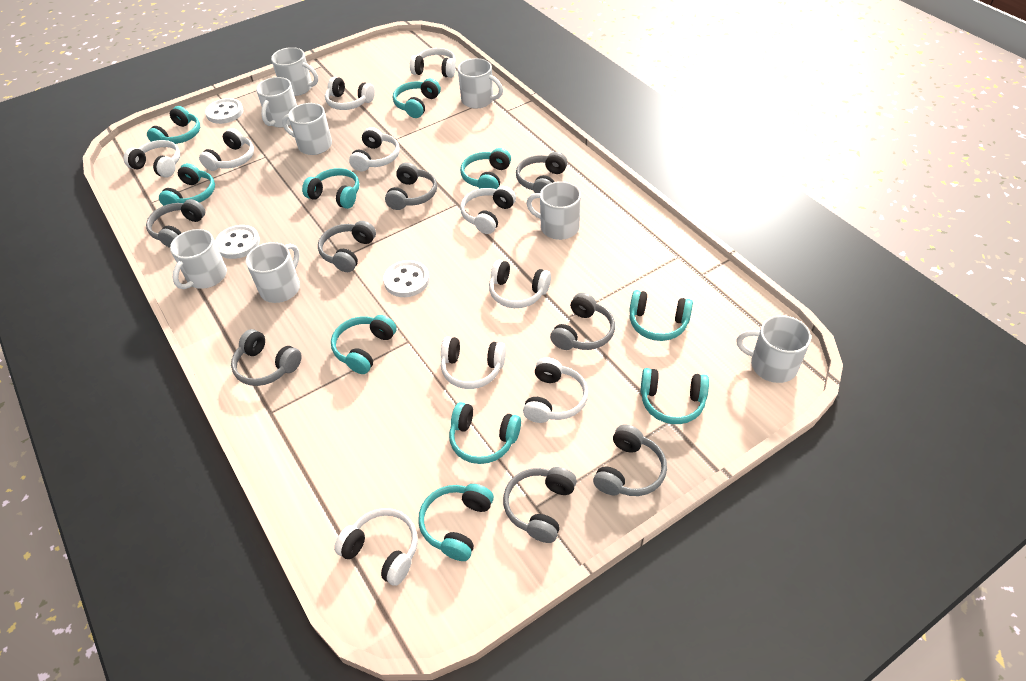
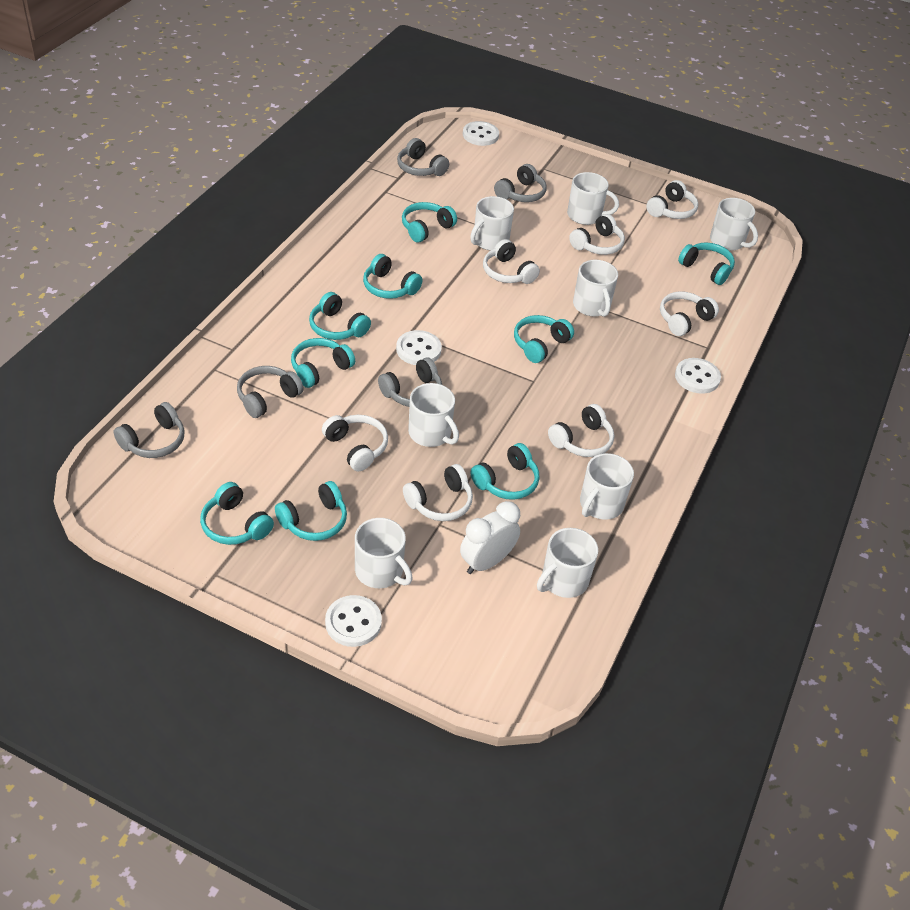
grey headphones: [146,199,205,248] [231,329,302,386] [318,221,376,272] [385,162,437,210] [503,467,577,543] [516,152,568,193] [550,293,615,350] [593,424,667,496] = 8 -> [114,402,185,458] [237,366,304,418] [378,358,442,407] [397,138,449,176] [494,164,546,202] = 5
turquoise headphones: [147,106,200,144] [159,163,215,206] [302,168,359,209] [331,315,397,374] [393,78,441,118] [418,484,494,561] [449,402,521,464] [460,148,511,189] [629,290,693,341] [640,368,709,424] = 10 -> [200,482,274,545] [275,481,347,541] [291,338,355,388] [309,292,371,340] [363,254,423,299] [402,202,457,243] [471,443,539,500] [514,315,574,363] [678,242,735,285] = 9
white button: [205,98,243,124] [215,225,260,259] [383,260,430,297] = 3 -> [325,595,382,647] [396,330,442,365] [463,121,499,146] [675,358,721,394] = 4
white clock: none = 0 -> [460,501,520,574] = 1
white headphones: [124,140,180,178] [199,128,254,171] [325,77,375,110] [334,508,418,586] [349,127,400,172] [410,48,456,78] [441,337,506,389] [460,186,516,234] [489,260,551,308] [523,357,588,423] = 10 -> [322,415,388,471] [403,464,473,521] [483,239,540,284] [548,404,614,457] [569,214,625,255] [646,180,698,219] [660,291,719,336] = 7

